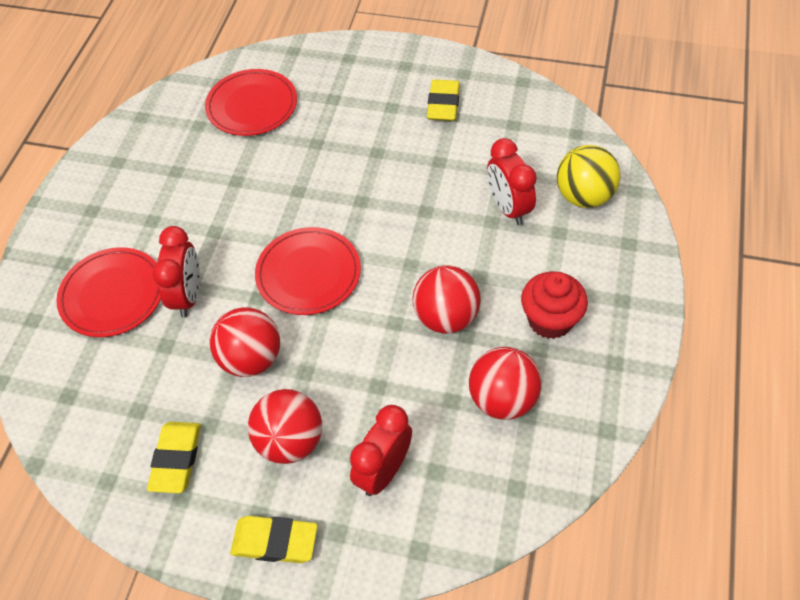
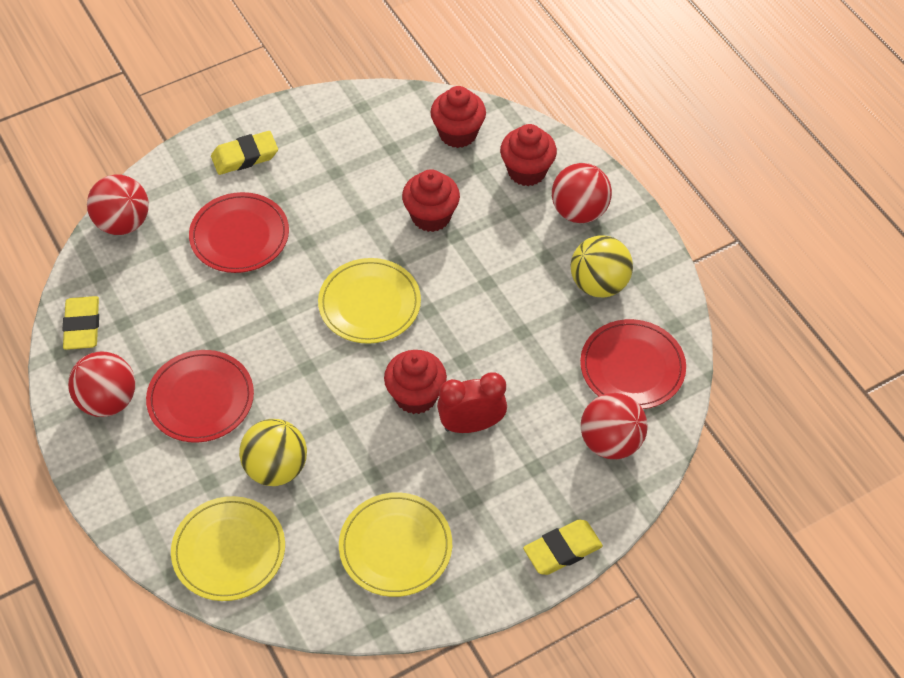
red clock: [152,226,200,318] [350,405,412,496] [487,138,537,225] = 3 -> [437,373,507,433] = 1
red cupcake: [521,272,588,339] = 1 -> [384,350,447,414] [402,169,460,232] [431,86,486,148] [500,124,557,186] = 4
yellow ball: [557,145,621,208] = 1 -> [239,419,307,486] [571,235,633,298] = 2
yellow plate: none = 0 -> [171,496,285,601] [318,258,421,344] [339,492,452,597] = 3

